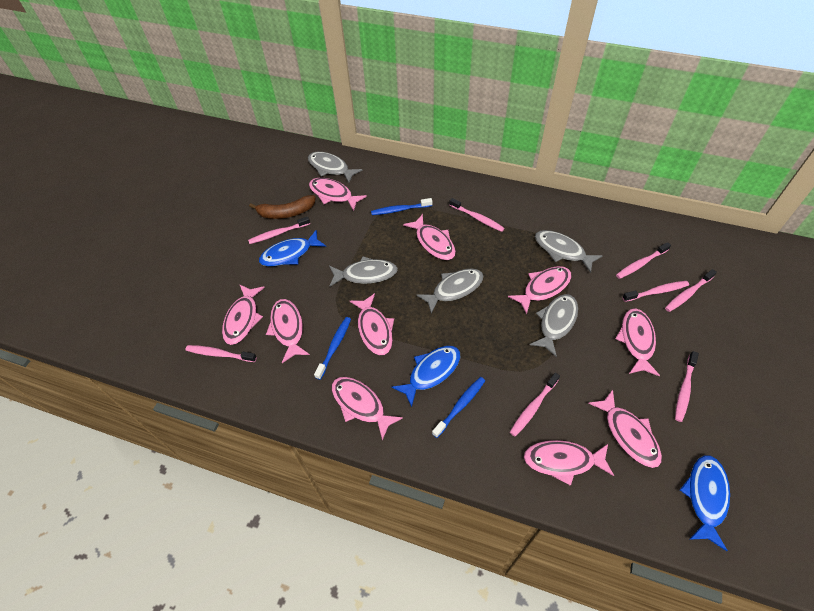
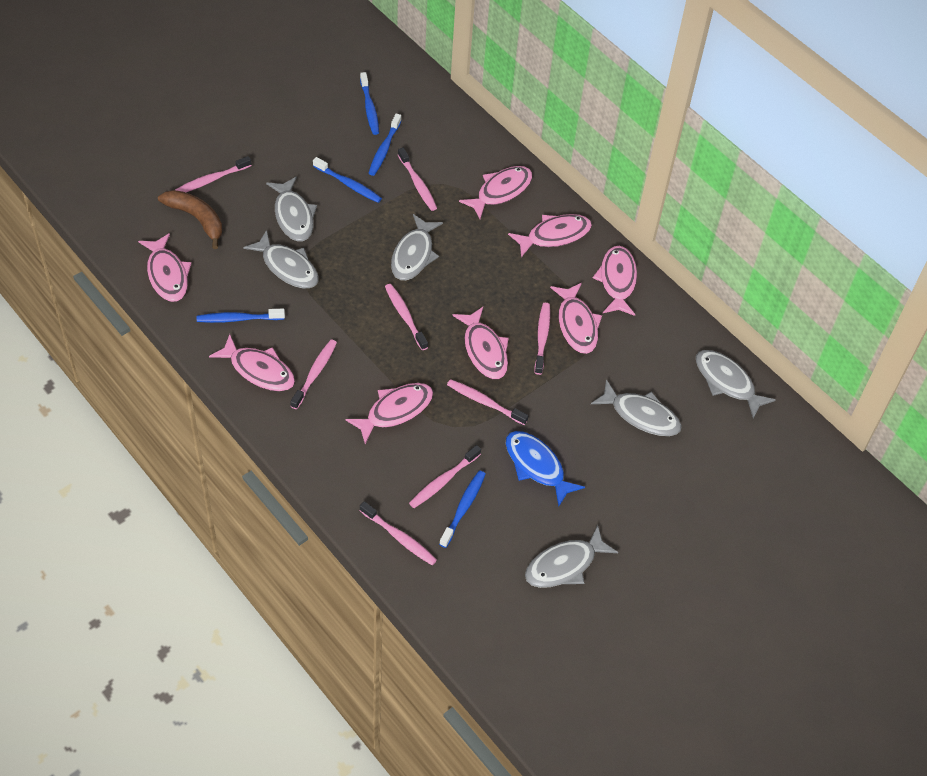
blue fish: [259,230,326,266] [391,346,460,407] [680,455,730,551] = 3 -> [506,431,585,507] = 1
blue toothbrush: [314,317,351,380] [371,198,432,215] [432,377,485,438] = 3 -> [197,309,285,323] [313,157,382,203] [360,72,379,135] [369,113,401,176] [439,471,486,548] = 5
grey fish: [308,152,362,183] [329,256,398,287] [416,268,483,314] [530,294,578,357] [535,230,603,273] = 5 -> [243,230,319,288] [266,177,317,241] [391,214,443,280] [525,525,618,588] [591,379,682,436] [696,350,776,419] = 6
pink fish: [222,284,265,345] [266,299,310,363] [309,178,367,211] [332,377,403,441] [350,293,394,355] [403,214,456,260] [508,266,571,315] [523,440,614,486] [588,390,662,468] [615,308,660,376] = 10 -> [138,233,191,302] [209,334,295,391] [346,383,433,444] [452,307,509,379] [459,166,532,219] [508,214,592,257] [550,283,602,354] [593,246,637,316] = 8

